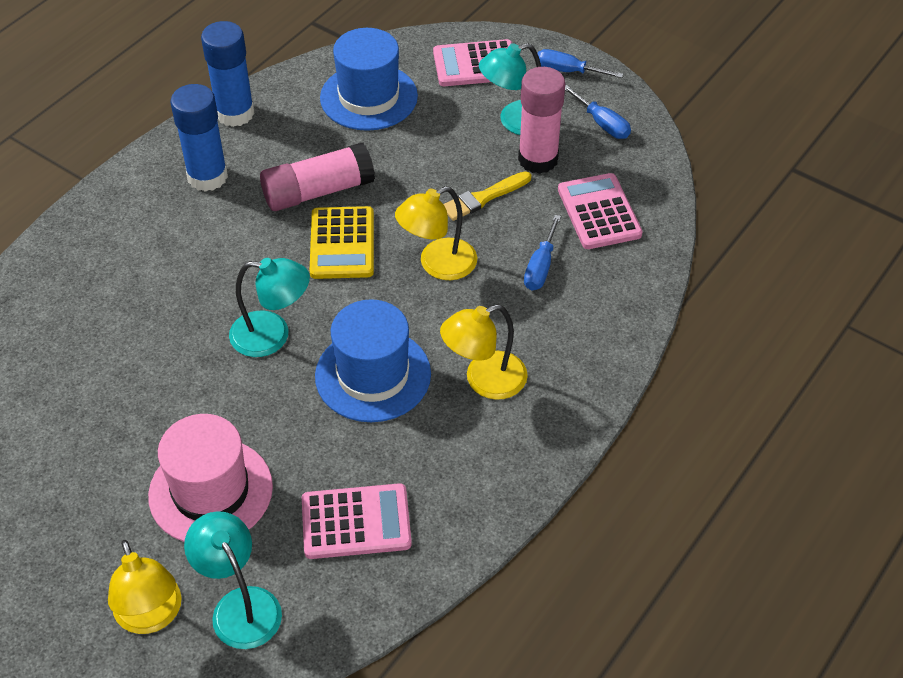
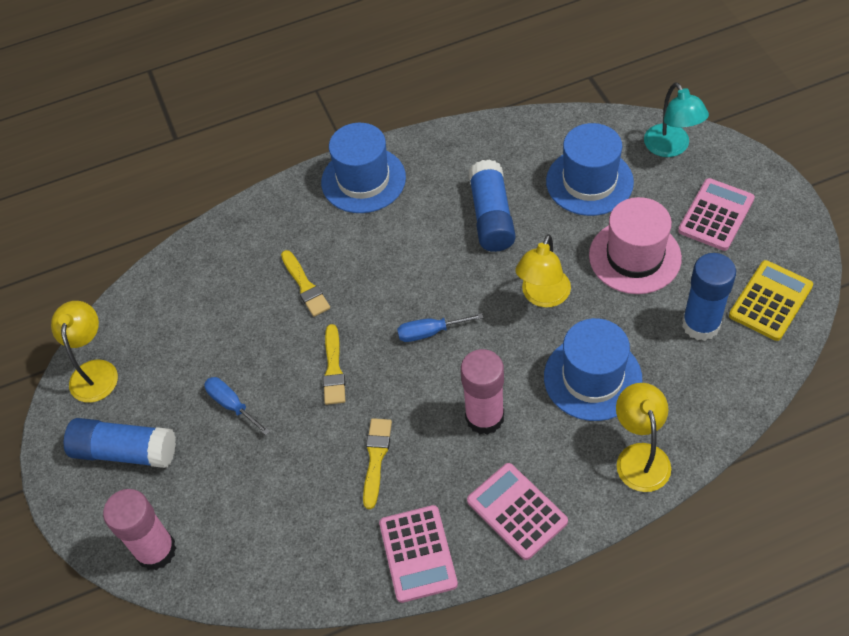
blue glue stick: [170,84,228,192] [201,21,255,127] = 2 -> [64,418,176,468] [468,160,516,252] [682,253,736,341] = 3
blue hat: [315,299,431,422] [320,28,418,131] = 2 -> [321,123,406,213] [544,318,642,421] [546,123,634,216] = 3
blue screwdriver: [524,215,561,291] [537,49,623,78] [565,85,631,139] = 3 -> [204,377,270,435] [397,313,483,342] = 2
turquoise lamp: [184,511,282,649] [229,258,310,357] [479,43,541,135] = 3 -> [644,82,709,157] = 1
yellow brush: [444,171,531,221] = 1 -> [281,250,330,317] [323,324,345,405] [363,418,392,509] = 3

